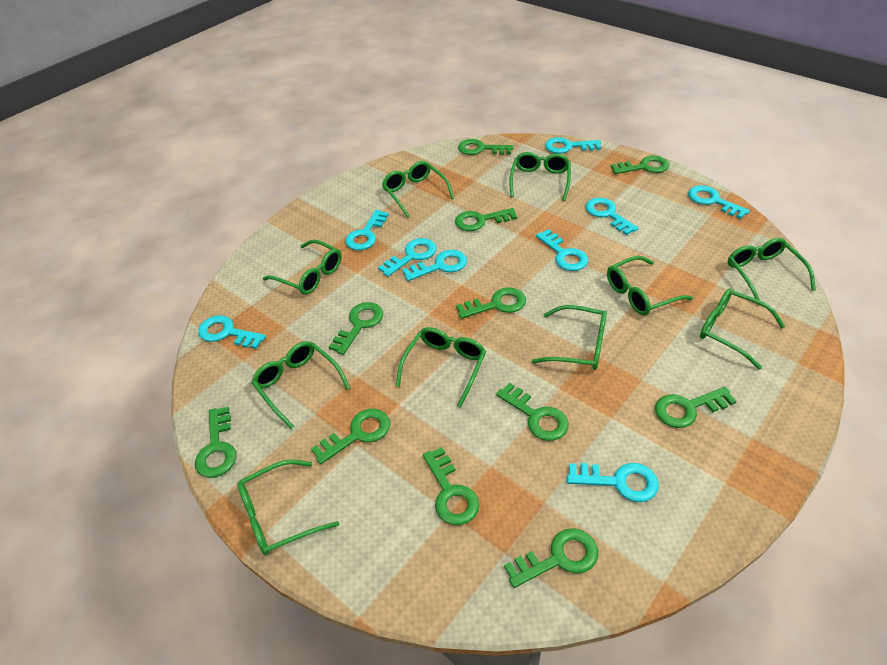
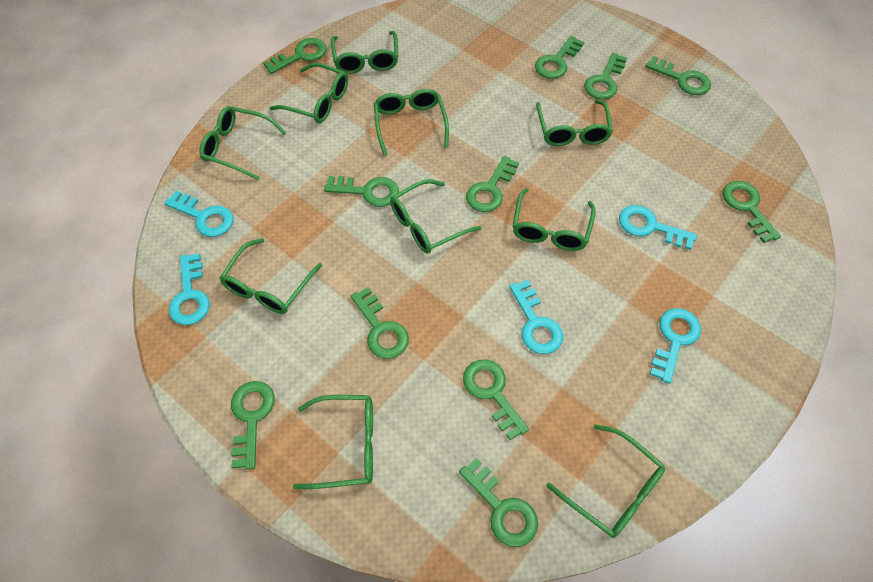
turquoise key: [198,315,266,349] [345,210,389,250] [378,238,436,277] [402,250,467,281] [536,229,588,271] [545,137,601,154] [567,463,659,502] [586,198,639,235] [688,185,750,219] = 9 -> [164,191,233,237] [169,254,210,325] [509,280,563,354] [619,205,697,250] [650,308,701,384] = 5

